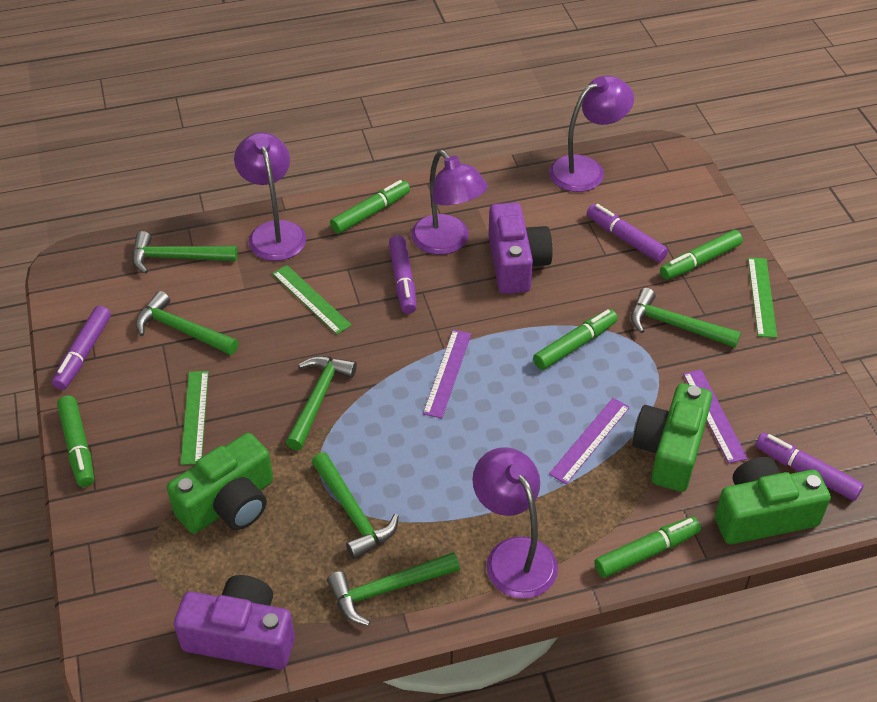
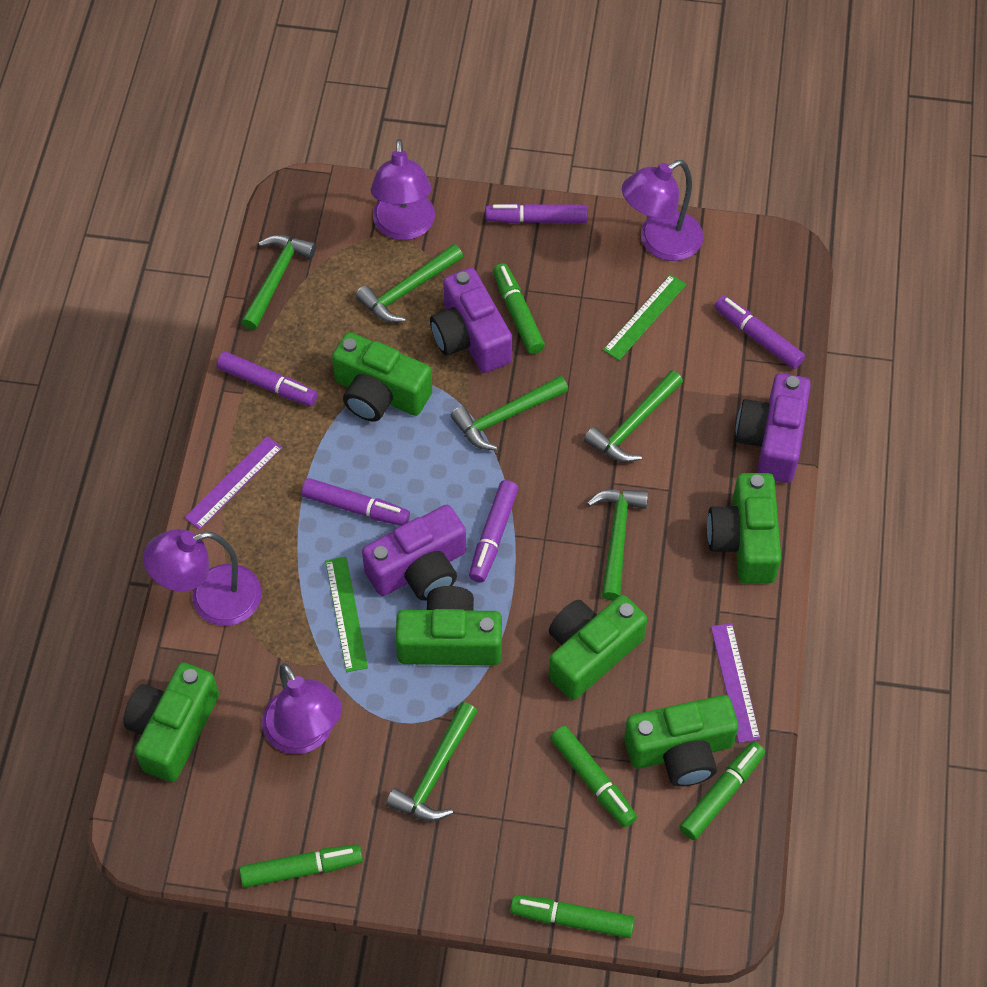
green camera: [167,433,273,534] [632,383,712,492] [715,457,831,544] = 3 -> [123,662,219,782] [332,332,432,422] [395,586,502,665] [549,595,647,700] [624,695,738,787] [707,473,781,584] = 6
green ruler: [180,371,209,465] [272,265,352,334] [748,257,777,338] = 3 -> [325,557,368,672] [603,274,687,360] = 2
purple camera: [174,575,295,670] [488,203,553,294] = 2 -> [362,505,466,601] [430,268,512,373] [736,373,811,483] = 3
purple marker: [52,306,111,390] [389,235,416,314] [587,204,668,262] [755,433,864,501] = 4 -> [217,352,317,406] [301,478,410,526] [469,480,519,583] [486,203,588,224] [715,296,805,369] = 5
purple ruler: [423,330,471,418] [549,398,630,484] [683,370,748,463] = 3 -> [184,436,282,530] [711,623,760,743] = 2

